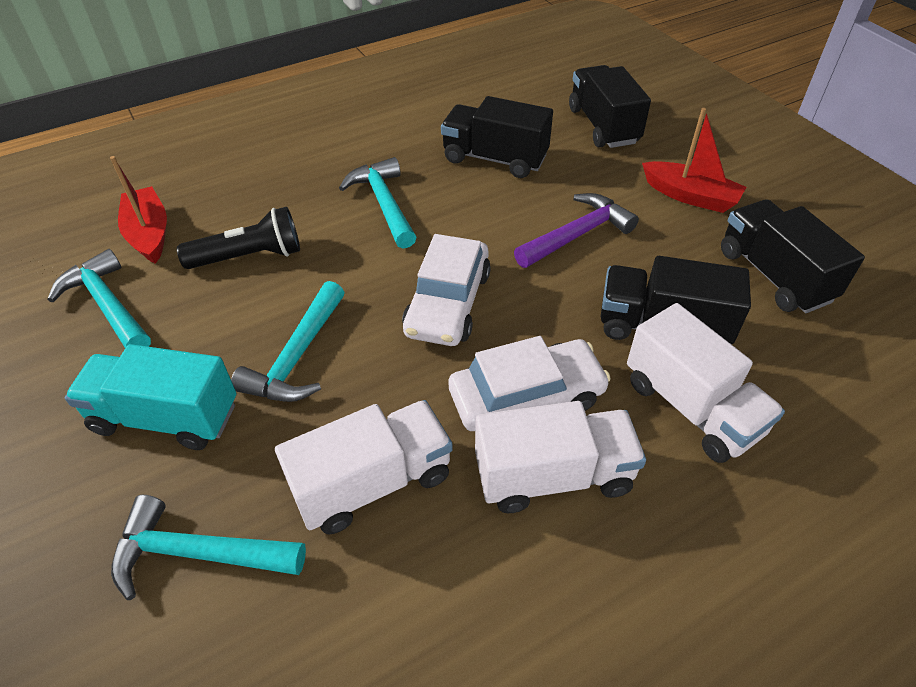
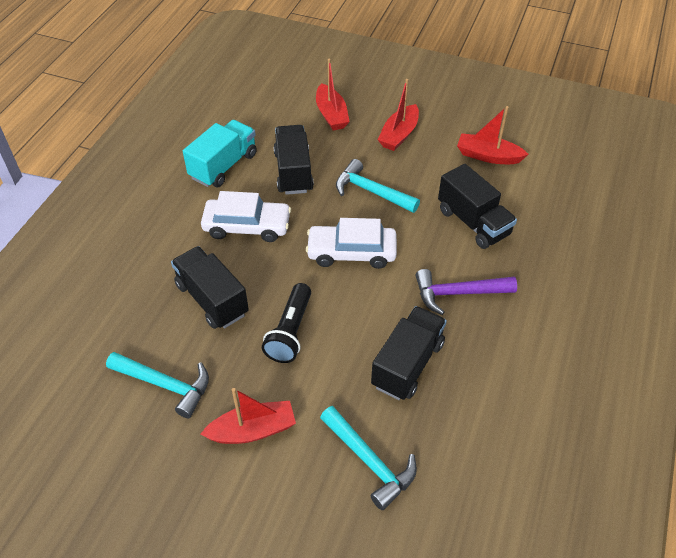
red boat: [110,156,167,264] [642,108,746,213] = 2 -> [200,388,296,444] [316,59,350,131] [378,79,419,151] [457,106,529,164] = 4
turquoise hammer: [48,249,151,348] [111,495,306,600] [231,281,345,402] [339,157,417,249] = 4 -> [106,352,209,418] [320,406,417,510] [336,159,420,213] = 3
white truck: [275,400,453,535] [475,401,646,513] [627,303,785,463] = 3 -> none = 0

